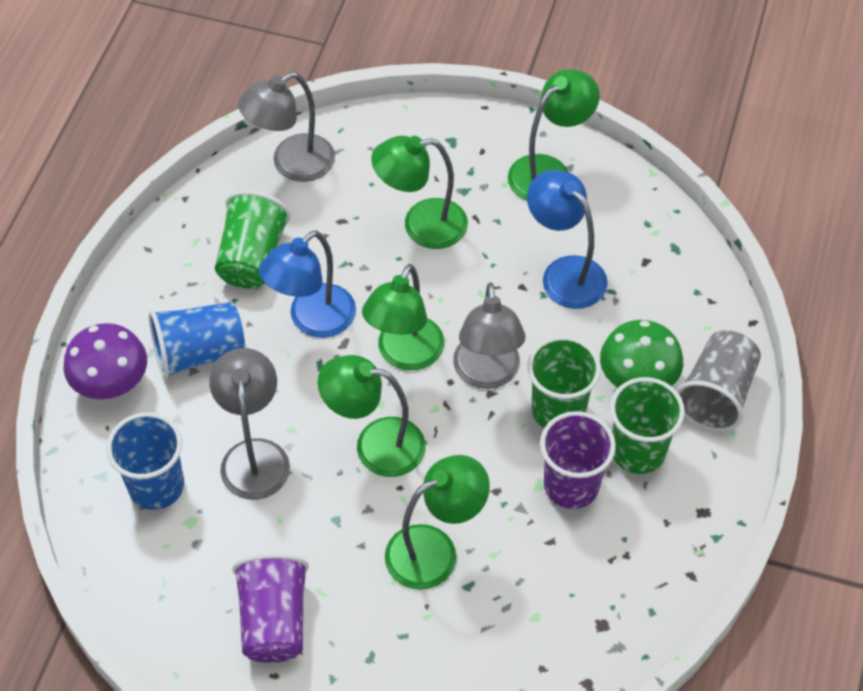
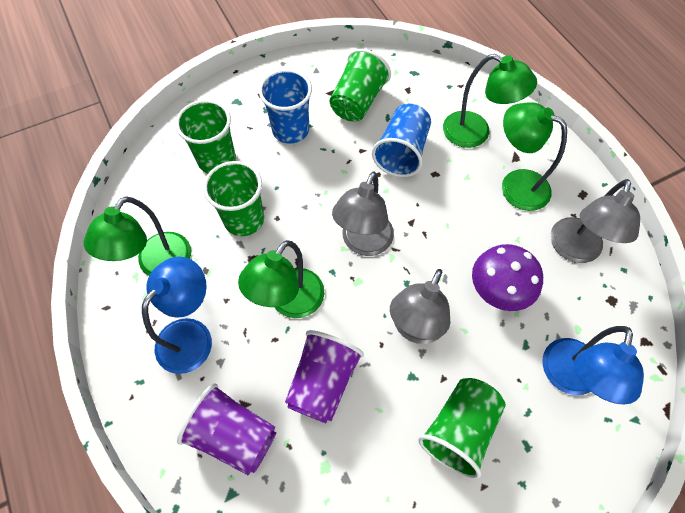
green cup: [215,191,291,289] [528,336,601,428] [610,377,685,474] = 3 -> [175,100,236,173] [203,161,264,236] [330,49,391,121] [418,378,506,479] = 4
green lamp: [318,355,426,477] [362,264,444,371] [371,136,468,249] [385,455,490,590] [508,69,600,201] = 5 -> [84,196,191,276] [238,240,324,318] [443,54,537,148] [502,102,567,211] = 4
green mushroom: [600,320,683,388] = 1 -> none = 0
grey cup: [676,330,761,432] = 1 -> none = 0

